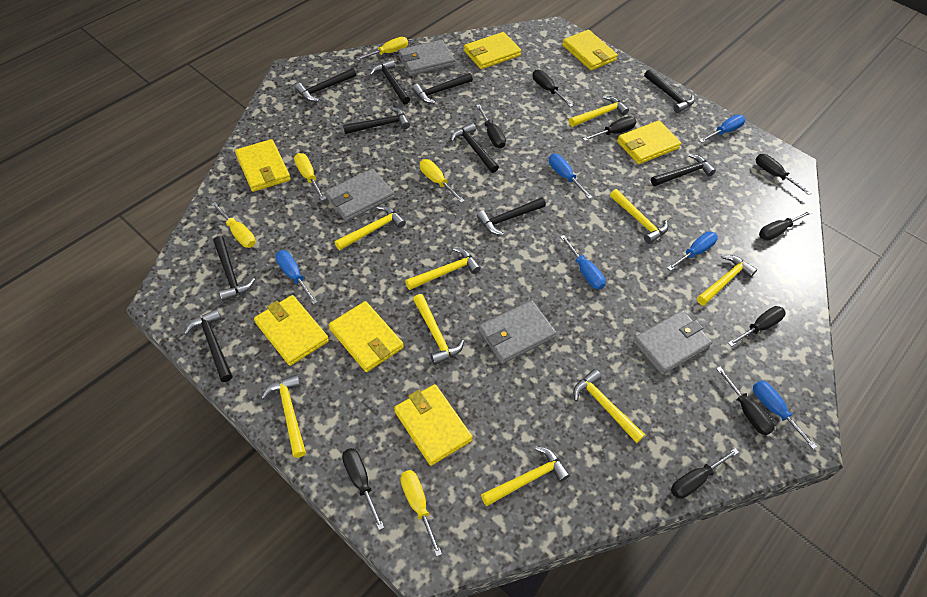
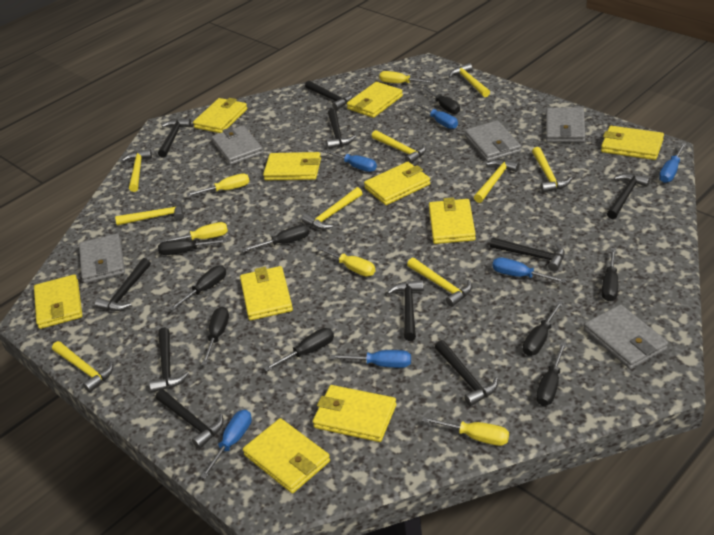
grey wallet: [325,169,394,221] [398,40,455,76] [479,300,556,364] [633,310,712,375] = 4 -> [79,234,125,283] [212,125,263,165] [465,121,521,162] [546,108,585,142] [584,304,668,369] = 5
yellow wallet: [235,139,291,192] [254,295,329,366] [329,301,404,372] [394,384,473,466] [464,32,521,69] [562,30,618,71] [617,120,681,164] = 7 -> [34,274,82,329] [193,98,247,133] [240,266,293,320] [243,418,330,493] [263,152,321,180] [313,385,397,442] [347,82,403,118] [364,162,430,205] [429,197,476,244] [601,126,664,160] = 10

